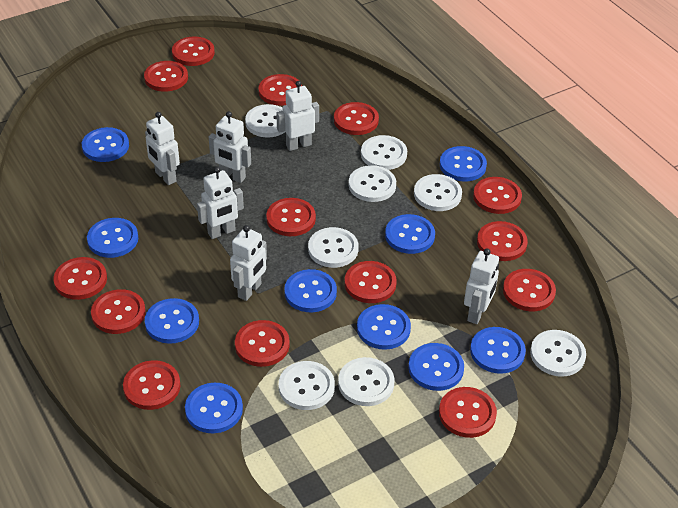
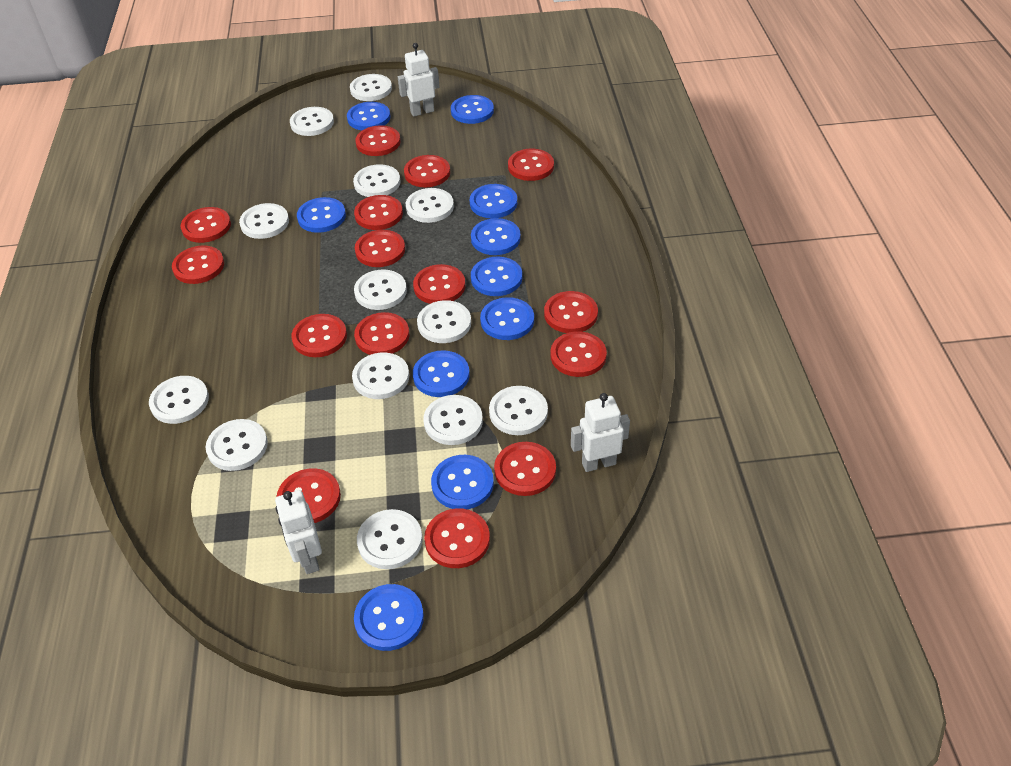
red button: [54,257,107,300] [91,289,146,334] [123,360,181,410] [144,61,188,92] [172,36,215,66] [235,320,290,367] [258,74,302,106] [266,198,316,236] [334,102,379,135] [345,261,397,303] [439,387,497,438] [473,177,522,214] [477,221,528,261] [503,269,556,311] = 14 -> [172,246,224,284] [181,207,231,243] [277,468,341,523] [291,314,347,357] [354,195,403,230] [354,312,409,355] [355,230,405,267] [356,125,400,156] [404,155,450,187] [413,264,465,304] [424,508,490,568] [494,442,556,496] [508,149,554,181] [544,291,598,333] [550,331,607,377] = 15
white button: [245,104,285,138] [279,361,335,410] [308,227,359,268] [338,357,395,406] [349,165,396,202] [361,135,407,170] [414,174,462,211] [530,330,586,377] = 8 -> [149,376,209,424] [206,419,268,471] [239,203,289,239] [290,107,334,136] [350,74,392,101] [352,352,409,399] [353,164,400,197] [354,270,407,310] [357,509,422,569] [406,188,454,223] [417,300,471,343] [423,395,483,445] [489,386,548,435] = 13
white robot: [145,112,180,185] [197,167,244,239] [209,111,251,183] [230,225,267,301] [277,81,319,151] [464,249,499,324] = 6 -> [275,490,322,574] [398,43,440,117] [571,393,630,472] = 3

